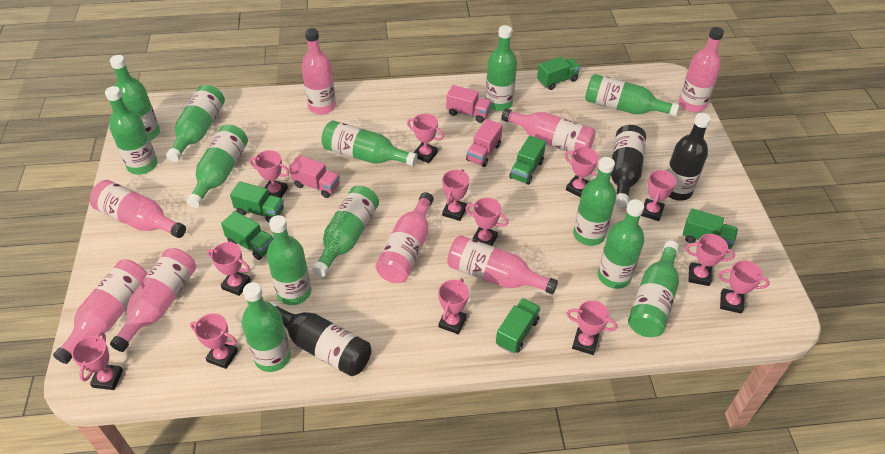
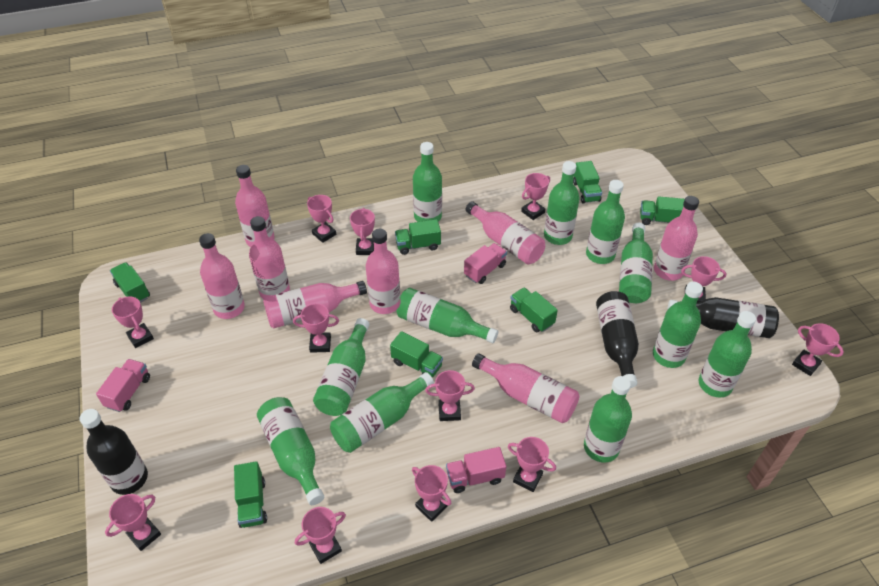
green bottle: [105,86,158,175] [110,55,160,141] [166,85,225,162] [187,125,248,208] [241,282,291,372] [267,215,311,305] [312,186,379,277] [322,120,417,166] [485,25,517,111] [573,157,616,246] [585,74,679,116] [598,199,644,289] [628,241,679,337] = 13 -> [257,397,324,505] [313,318,369,416] [330,372,434,453] [396,288,498,343] [413,142,442,222] [544,161,580,245] [584,376,632,462] [586,180,625,264] [619,223,653,303] [653,282,703,368] [699,311,756,398] = 11
green truck: [221,211,274,260] [230,181,284,223] [496,298,541,353] [510,136,546,185] [537,56,581,90] [683,209,738,252] = 6 -> [110,262,150,303] [234,461,267,528] [390,331,443,377] [395,219,441,255] [510,288,558,332] [573,161,602,204] [640,196,685,225] = 7
pink trophy: [72,332,123,390] [190,313,238,369] [207,242,251,296] [250,150,290,198] [407,114,444,163] [438,278,469,334] [442,169,469,221] [465,198,508,246] [564,147,599,197] [566,300,617,355] [641,170,677,221] [685,234,735,286] [718,260,770,314] = 13 -> [105,494,161,551] [112,297,154,348] [293,303,339,353] [295,507,346,564] [307,195,336,243] [350,208,375,255] [412,465,451,522] [425,370,475,421] [508,437,556,492] [521,173,550,220] [681,256,726,303] [792,323,844,376] = 12

